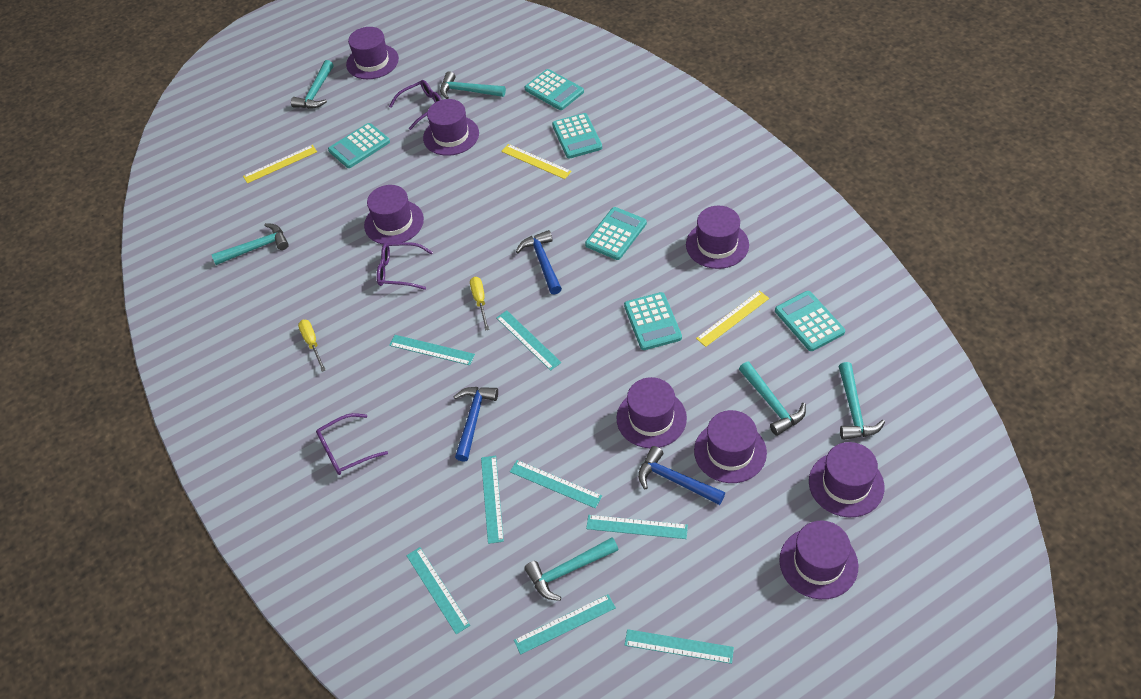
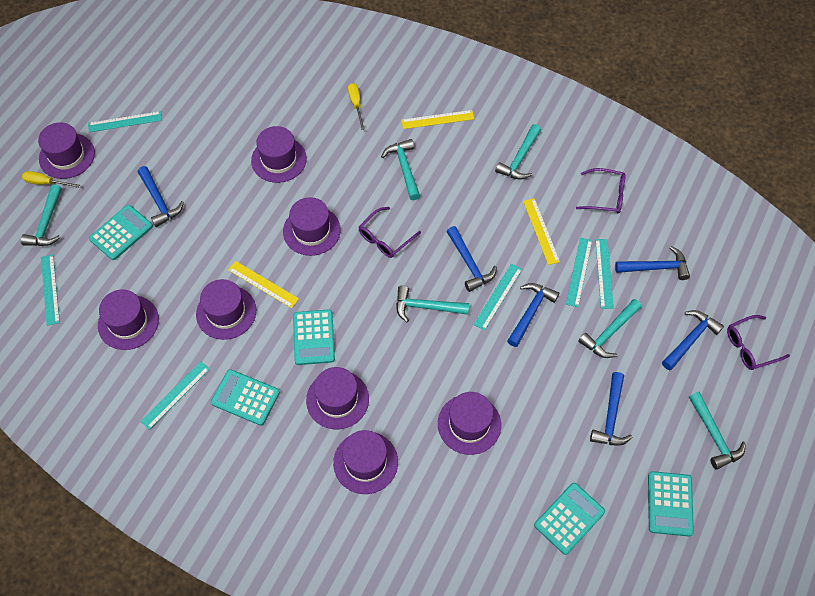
blue hammer: [453,387,498,462] [516,230,562,295] [638,446,725,505] = 3 -> [138,166,184,227] [446,226,497,292] [507,283,559,347] [590,372,633,446] [615,246,690,280] [662,310,724,370] = 6
turquoise calculator: [328,123,390,168] [525,69,584,110] [552,113,602,159] [585,207,647,260] [624,292,682,350] [775,291,845,351] = 6 -> [89,205,153,260] [211,369,280,426] [293,309,335,365] [534,483,605,555] [648,471,694,537] = 5
turquoise ruler: [389,335,475,365] [406,547,470,634] [481,456,504,544] [496,311,561,371] [510,460,602,508] [514,594,616,655] [586,515,688,539] [625,629,734,664] = 8 -> [41,254,60,326] [88,111,162,132] [140,361,210,430] [473,264,522,331] [566,237,592,307] [595,239,614,309] = 6

